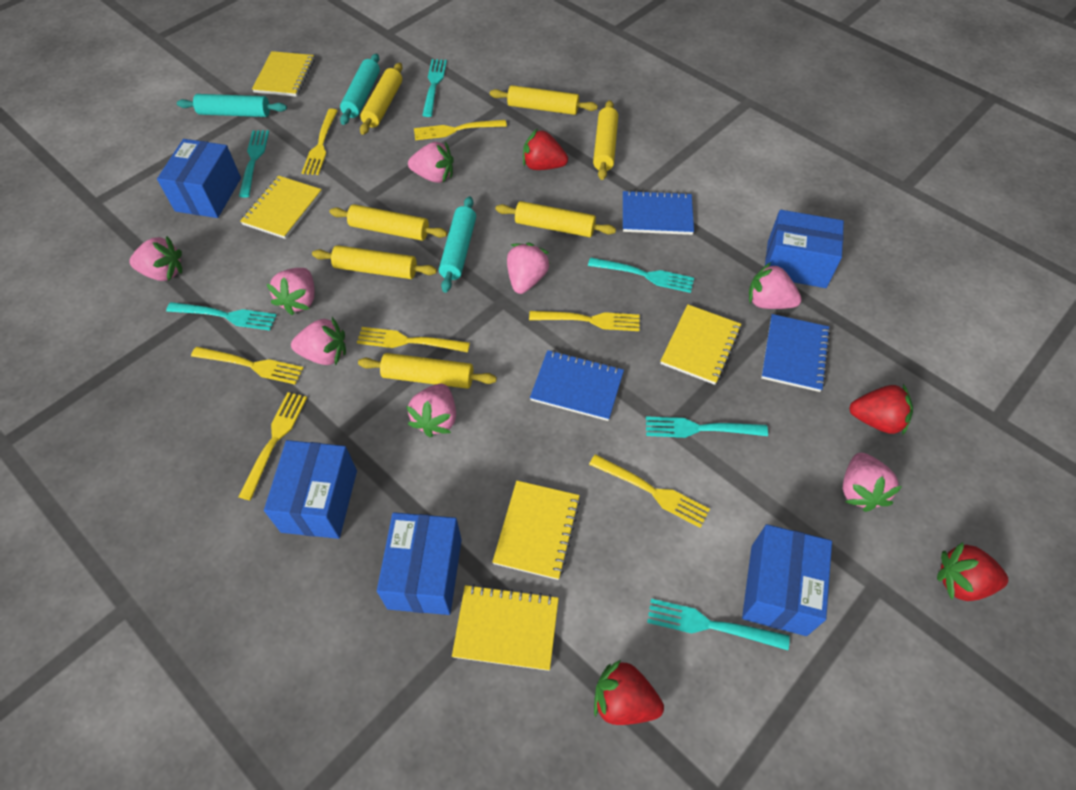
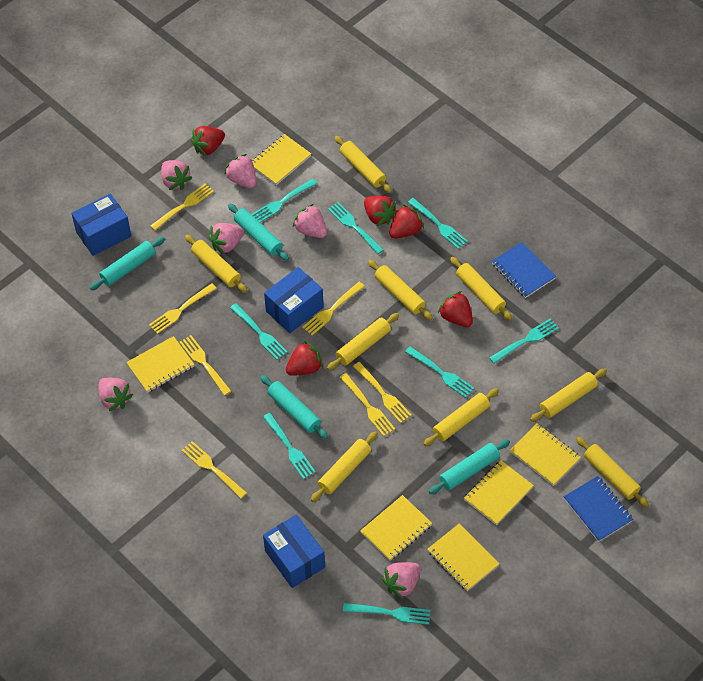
blue box: [157,139,241,218] [264,440,357,539] [377,512,462,615] [742,524,832,636] [765,210,844,288] = 5 -> [71,194,131,256] [263,514,325,588] [264,267,324,333] = 3
blue notebook: [530,350,624,421] [623,190,694,235] [761,314,831,392] = 3 -> [492,242,556,298] [564,476,633,542] = 2
pink strawberry: [129,236,182,281] [267,268,314,316] [291,317,346,366] [406,384,456,437] [408,141,454,183] [507,243,550,294] [749,262,802,309] [843,453,902,512] = 8 -> [98,378,133,411] [161,160,192,190] [209,223,244,254] [224,154,256,188] [293,204,327,238] [381,562,421,599] = 6
red strawberry: [523,129,568,170] [594,660,664,725] [849,384,913,436] [937,542,1008,601] = 4 -> [191,126,225,156] [286,341,323,376] [364,195,397,226] [389,204,424,239] [438,291,473,327] = 5
turquoise fork: [166,302,277,331] [239,130,269,198] [422,59,447,117] [588,257,694,293] [646,416,768,438] [647,599,790,650] = 6 -> [230,303,288,360] [251,179,317,223] [263,413,316,479] [328,202,384,254] [343,603,431,625] [405,346,474,398] [408,198,468,249] [489,318,559,364] = 8
turquoise rolling pin: [177,94,287,117] [340,53,380,125] [439,196,476,293] = 3 -> [90,237,165,290] [228,204,289,261] [260,375,328,439] [429,439,510,494] = 4
yellow notebook: [240,176,322,239] [252,51,315,97] [452,584,559,671] [492,481,580,580] [660,304,741,385] = 5 -> [126,336,195,393] [252,134,311,185] [360,495,432,561] [427,523,499,591] [464,460,534,525] [510,423,581,486] = 6
yellow rolling pin: [312,245,437,279] [329,204,448,241] [358,353,497,389] [360,63,402,135] [490,85,598,115] [496,201,616,237] [593,100,618,180] = 7 -> [185,235,247,293] [311,431,378,502] [327,313,399,371] [335,136,392,193] [368,260,433,320] [423,388,499,446] [450,257,512,321] [530,369,607,422] [576,437,649,508] = 9

